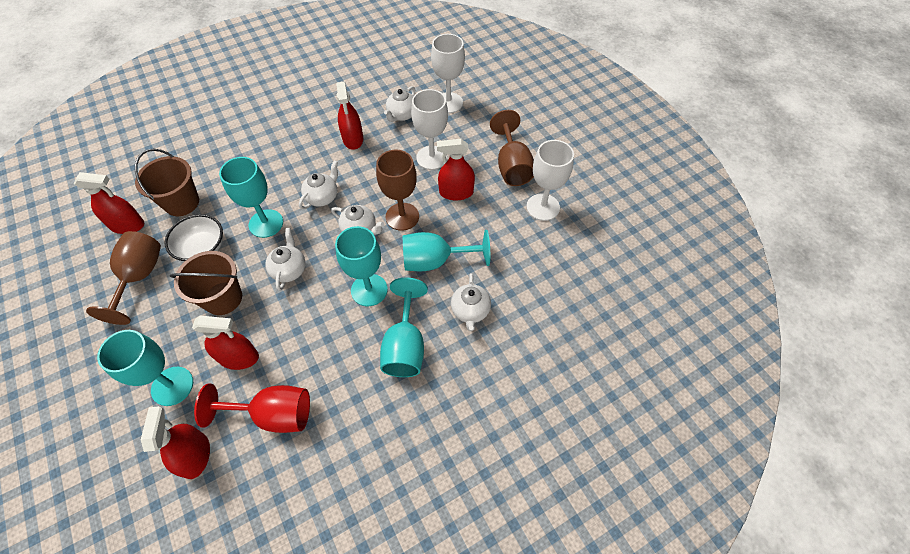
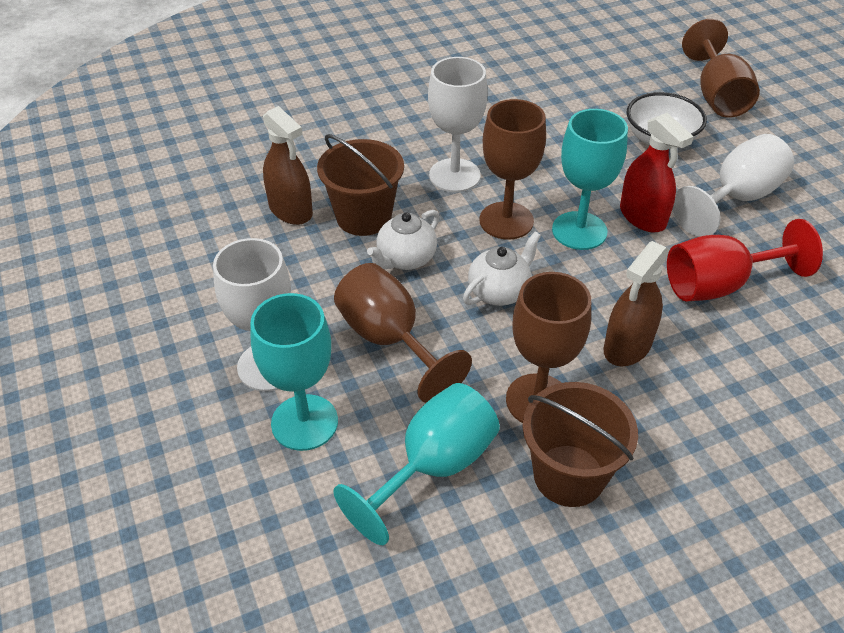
brown goblet: [86,231,161,325] [376,150,419,231] [490,110,534,186] = 3 -> [334,263,472,403] [480,99,546,239] [506,272,591,423] [682,19,760,118] = 4
brown spray bottle: none = 0 -> [263,106,313,225] [603,241,669,366] = 2
red spray bottle: [74,172,144,234] [141,406,210,479] [192,316,259,370] [336,81,363,150] [437,139,475,201] = 5 -> [620,113,694,232] = 1
turquoise goblet: [97,330,193,406] [219,157,283,238] [335,226,388,306] [380,278,428,377] [403,230,490,271] = 5 -> [250,293,338,451] [333,383,500,545] [552,109,628,250] = 3
white teapot: [265,228,306,291] [299,160,338,209] [331,205,384,235] [384,86,415,122] [451,273,491,331] = 5 -> [367,210,440,270] [463,231,541,306] = 2

